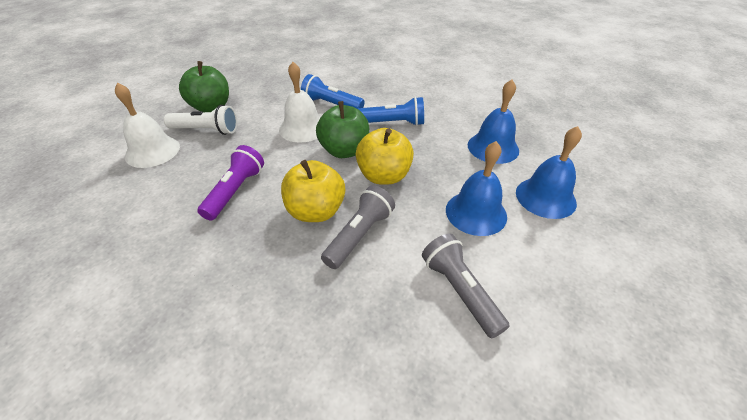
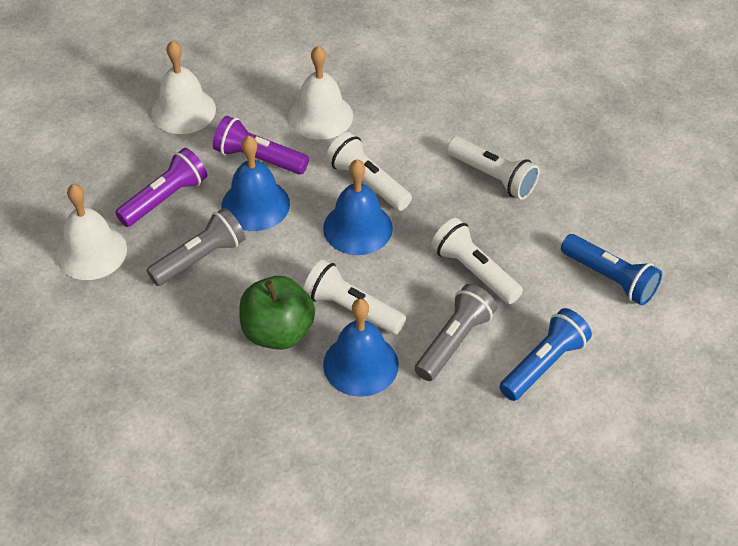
green apple: [179,61,229,112] [316,101,369,158] = 2 -> [239,276,315,350] = 1
purple flashlight: [197,145,264,221] = 1 -> [115,148,207,227] [213,116,309,174] = 2
white bell: [115,83,180,168] [279,62,320,143] = 2 -> [56,184,127,280] [151,40,216,134] [289,46,353,140] = 3
white flashlight: [164,105,237,135] = 1 -> [304,260,406,335] [326,132,412,211] [431,218,523,304] [447,136,540,200] = 4
yellow apple: [281,160,345,222] [356,128,414,185] = 2 -> none = 0

